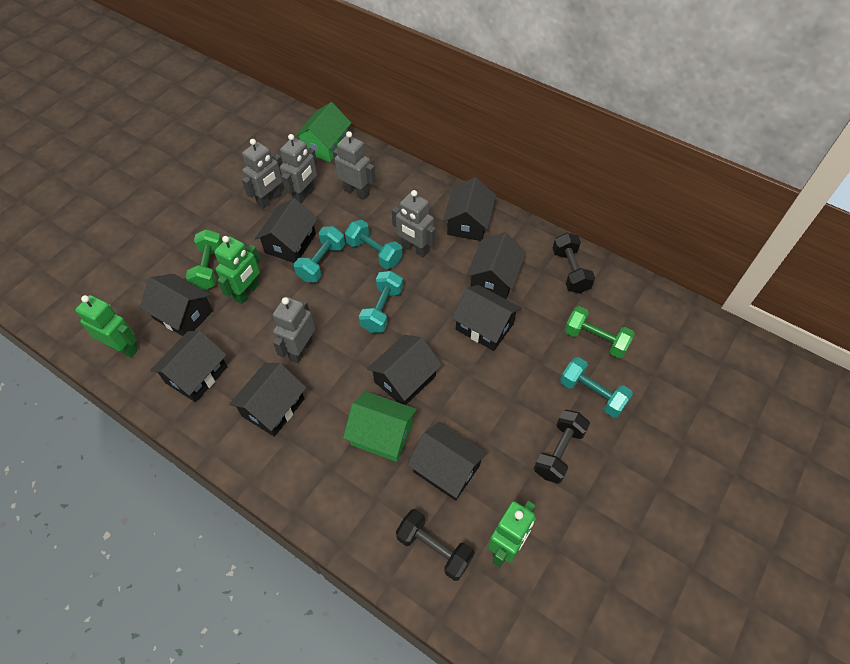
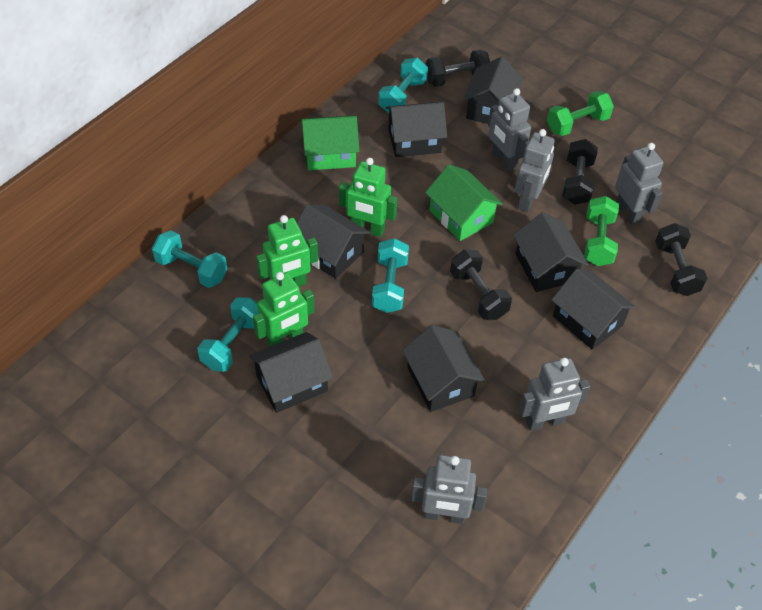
black dumbbell: [396,509,474,581] [534,410,590,484] [553,233,595,293] = 3 -> [426,49,490,87] [450,250,512,320] [562,139,598,205] [655,223,707,296] = 4
black house: [139,274,213,336] [151,331,227,402] [229,363,306,437] [255,198,318,263] [367,335,442,405] [407,422,488,501] [443,177,496,241] [452,285,521,351] [466,233,526,299] = 9 -> [249,332,333,413] [297,204,370,279] [386,102,447,157] [402,325,485,412] [463,57,524,124] [513,212,589,292] [552,269,636,350] = 7

